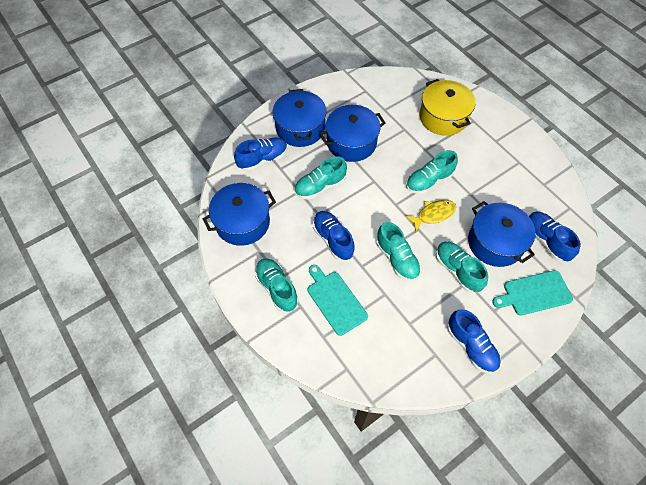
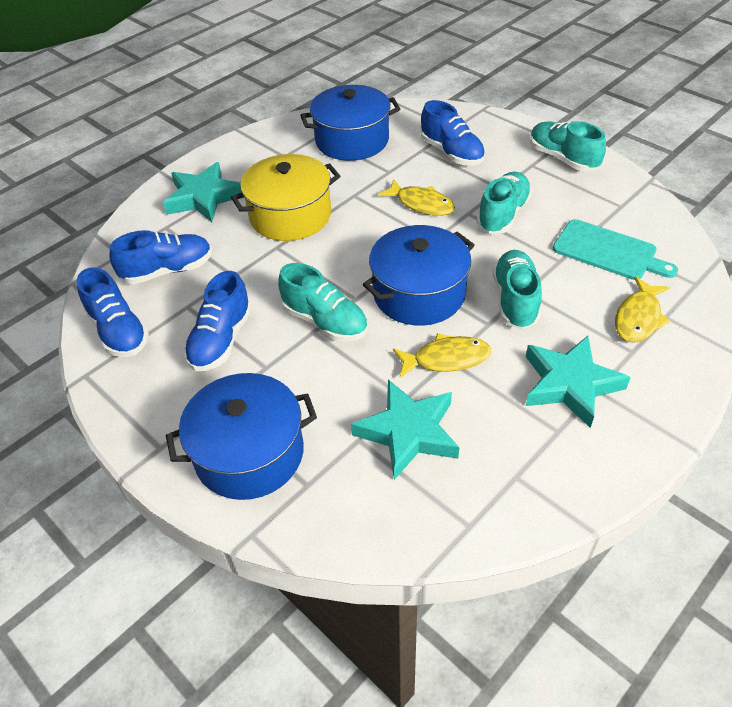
blue pot: [203,183,276,246] [273,89,327,147] [320,105,385,162] [468,201,535,267] = 4 -> [166,373,317,500] [300,85,400,161] [363,225,475,325] = 3
turquoise cutting board: [308,265,368,336] [492,270,573,316] = 2 -> [553,219,678,280] = 1
turquoise shoe: [255,258,298,312] [294,156,347,200] [376,222,421,281] [406,150,458,194] [436,241,488,293] = 5 -> [278,263,368,342] [477,172,532,234] [493,250,542,329] [530,121,606,171] = 4
turquoise star: none = 0 -> [163,162,242,222] [351,380,459,480] [526,336,631,428] = 3
yellow fish: [405,200,456,232] = 1 -> [378,179,455,216] [393,333,491,378] [615,276,671,343] = 3

